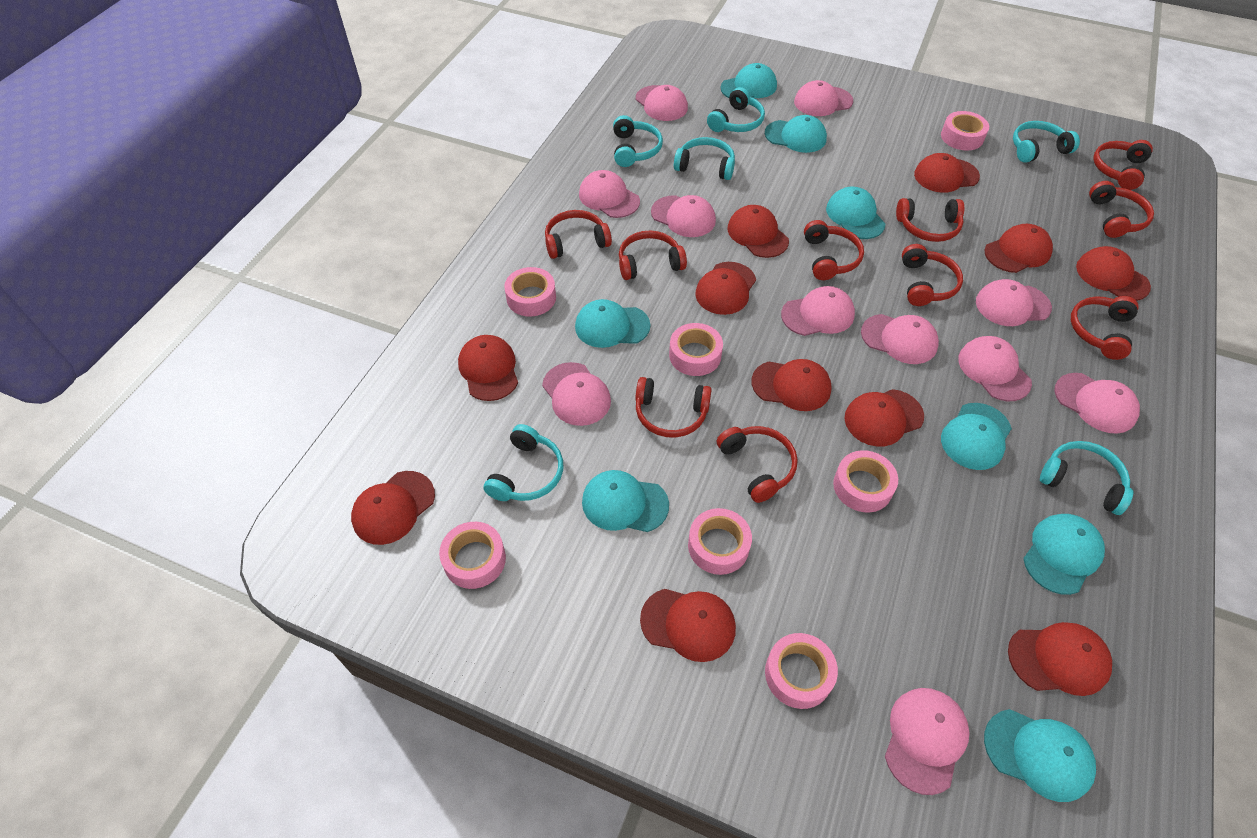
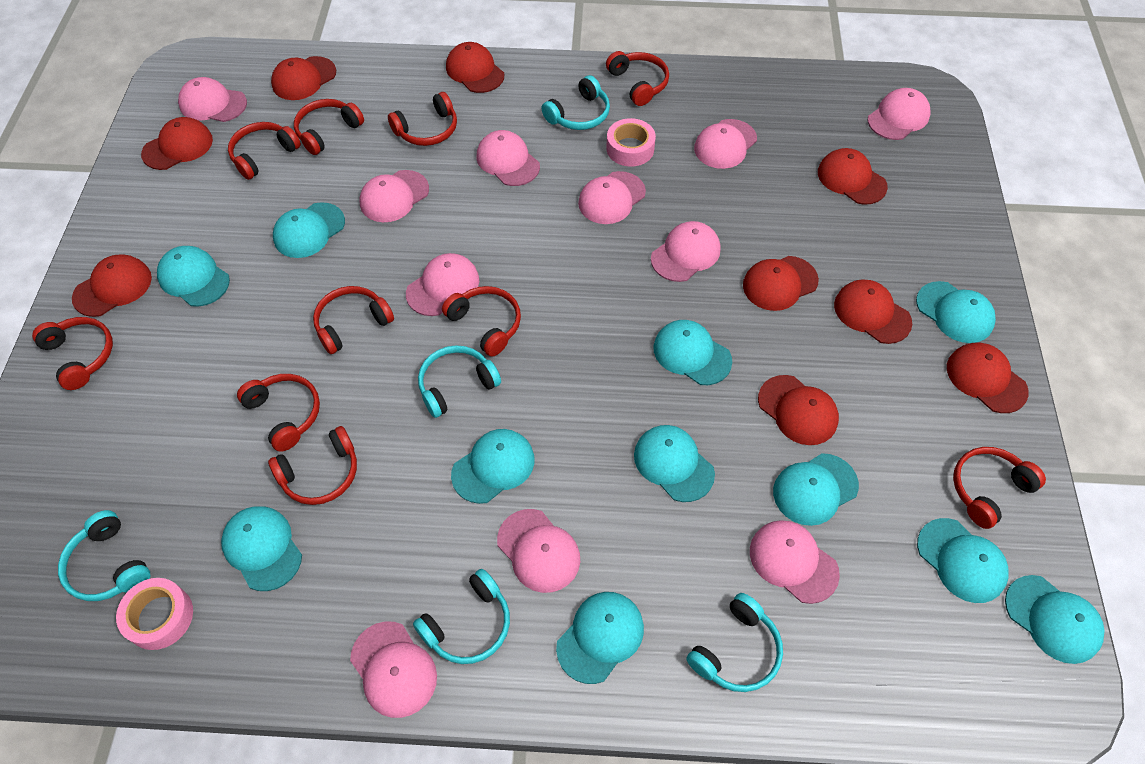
pink tape: [439,522,506,589] [504,267,556,317] [669,323,723,376] [688,508,752,575] [765,633,838,709] [833,450,898,512] [941,111,989,151] = 7 -> [116,578,193,650] [606,118,656,167] = 2
red cap: [351,471,435,545] [458,335,518,401] [640,589,736,662] [695,262,756,315] [728,205,789,258] [751,359,832,411] [844,389,924,447] [914,153,980,193] [984,224,1053,273] [1008,622,1112,696] [1076,246,1151,301] = 11 -> [72,255,152,317] [141,117,213,170] [271,56,336,100] [446,42,504,93] [743,256,819,311] [758,375,839,445] [818,148,888,205] [834,279,912,344] [947,342,1029,413] = 9
turquoise cap: [575,299,650,348] [582,470,669,532] [720,63,777,98] [765,115,827,153] [826,187,886,239] [941,403,1012,470] [984,709,1096,802] [1023,514,1105,595] = 8 -> [157,246,230,307] [221,506,302,591] [273,202,345,258] [451,429,535,504] [556,592,644,684] [634,425,715,502] [654,320,732,385] [773,453,859,526] [916,281,996,343] [917,518,1009,603] [1005,575,1105,664] = 11
turquoise headphones: [484,424,563,501] [613,115,663,167] [674,137,735,180] [707,87,765,132] [1013,121,1080,163] [1040,441,1133,515] = 6 -> [58,510,150,601] [413,569,510,664] [418,345,501,418] [541,75,610,130] [686,593,783,692] = 5

